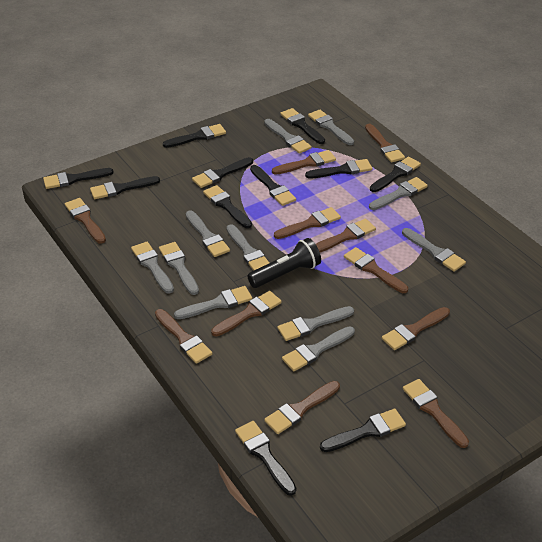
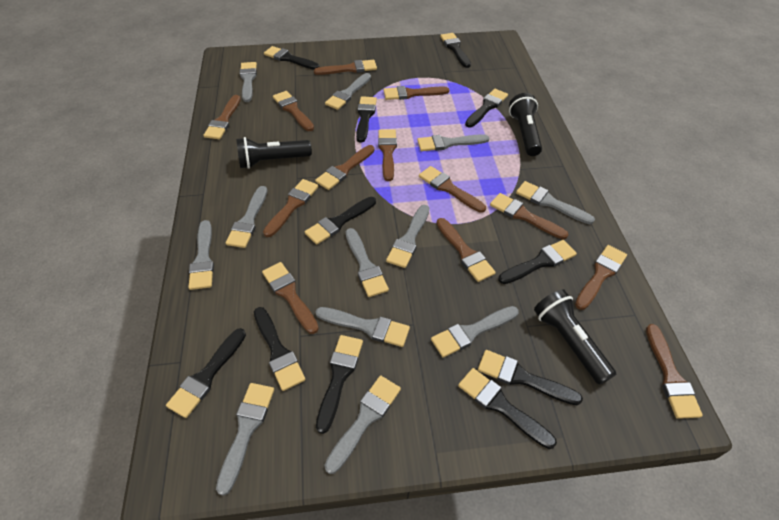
black flashlight: [248,238,321,288] = 1 -> [236,137,312,169] [509,93,542,156] [534,289,616,385] = 3
brown brush: [65,198,106,244] [155,309,213,364] [211,291,282,337] [264,381,340,434] [272,150,336,175] [274,207,341,239] [316,219,376,253] [344,247,408,293] [365,124,405,162] [382,307,450,350] [403,379,469,448] = 11 -> [203,95,241,139] [262,262,319,334] [263,179,319,237] [273,91,314,131] [314,60,377,75] [315,145,375,190] [378,129,397,181] [384,86,449,100] [419,166,486,213] [436,218,496,282] [490,193,569,239] [575,245,627,310] [646,324,703,419] = 13
grey brush: [131,242,174,294] [159,242,199,295] [174,286,253,319] [186,210,230,257] [226,224,269,271] [264,119,312,154] [277,306,354,341] [282,326,355,371] [308,110,354,145] [369,177,428,210] [402,228,466,272] = 11 -> [188,220,214,290] [216,383,274,496] [226,186,267,248] [240,62,257,102] [316,307,410,347] [324,375,401,474] [325,73,371,110] [346,228,389,297] [386,205,429,268] [417,134,489,151] [431,306,519,357] [516,181,595,224] = 12

